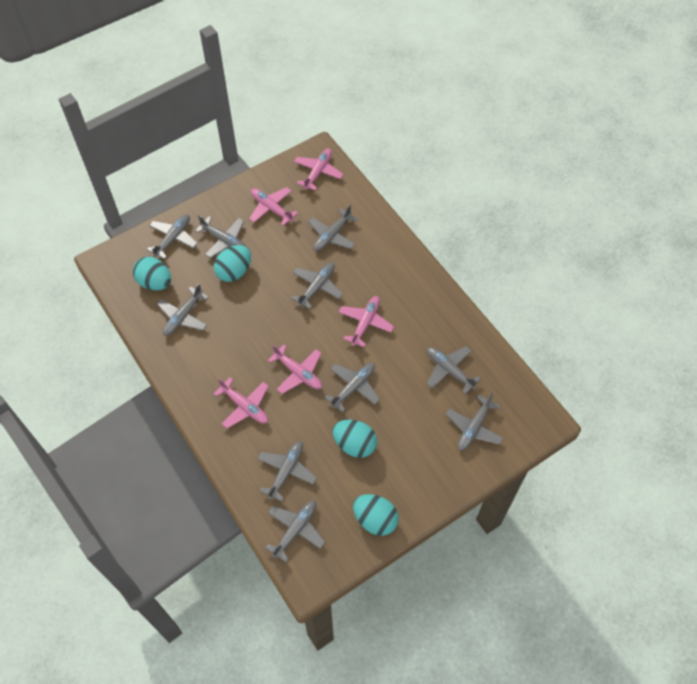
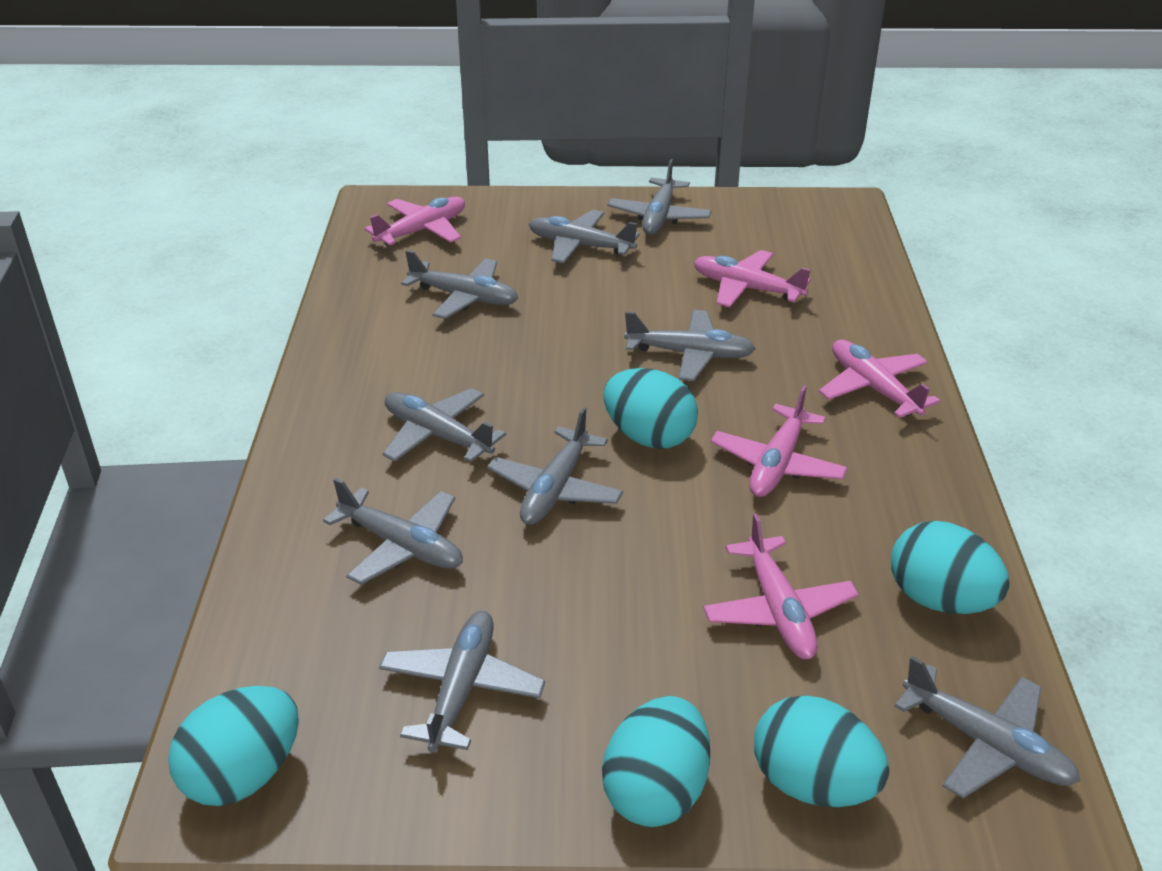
grey plane: [147,214,198,259] [157,284,209,336] [195,215,246,258] [257,441,317,502] [265,500,325,562] [291,262,343,309] [308,205,358,251] [324,363,380,412] [427,346,481,394] [446,393,503,451] = 10 -> [323,478,463,585] [379,611,545,752] [382,388,506,462] [401,250,518,319] [487,407,623,525] [529,210,640,263] [607,159,712,235] [624,310,756,381] [894,656,1080,798] = 9
turquoise egg: [133,256,171,291] [214,245,251,282] [333,420,377,458] [353,494,399,536] = 4 -> [168,686,299,806] [602,696,710,827] [604,368,698,449] [754,695,889,807] [891,521,1010,614] = 5

